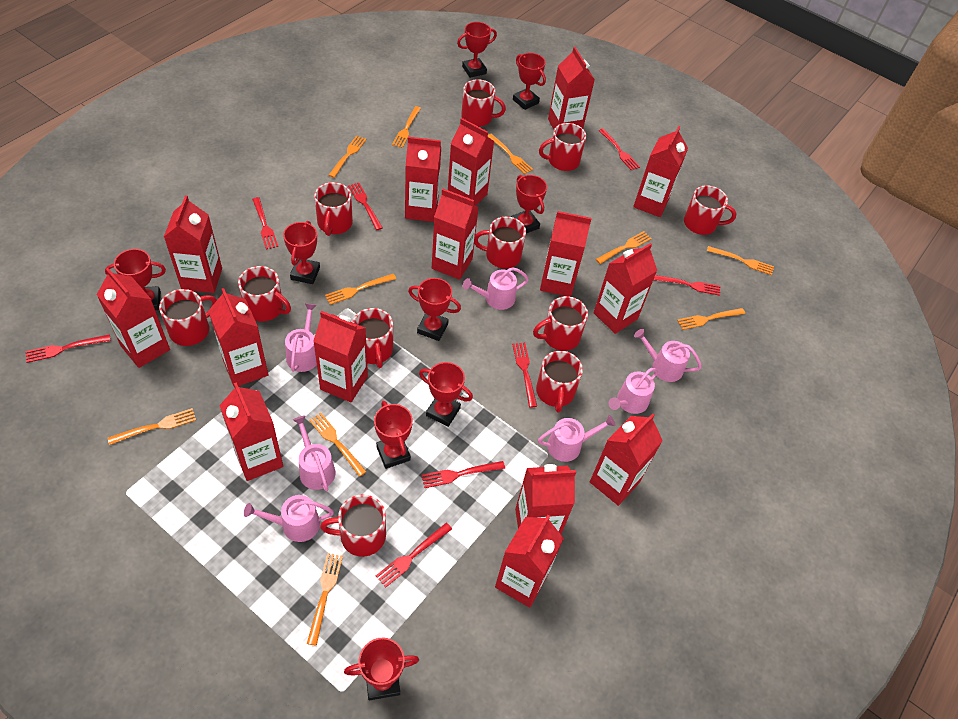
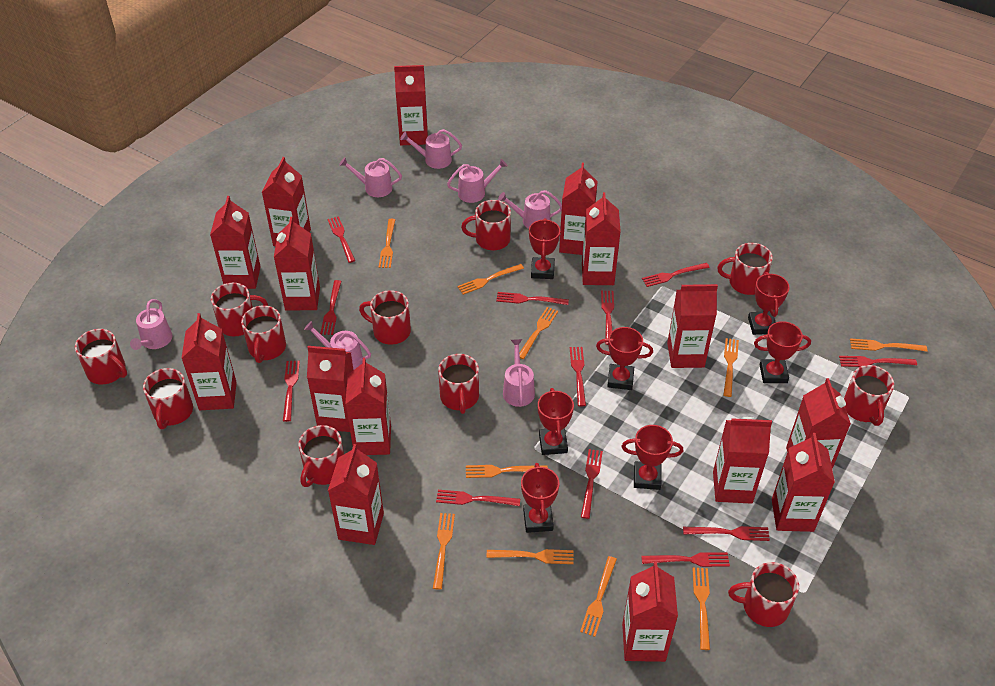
red fork: [25,334,111,363] [252,197,278,249] [348,183,383,230] [376,523,452,588] [421,461,505,488] [512,343,537,407] [598,129,640,170] [654,275,720,296] = 8 -> [283,361,300,422] [320,280,341,335] [327,216,355,263] [436,490,520,506] [496,292,569,305] [570,347,586,407] [581,449,603,519] [601,291,614,345] [641,552,730,567] [642,263,710,287] [683,526,770,541] [839,356,917,367] = 12
red trophy: [105,249,166,310] [283,221,320,284] [344,638,419,700] [374,401,413,469] [408,278,461,341] [419,362,473,427] [457,22,497,78] [511,175,547,233] [513,53,546,110] = 9 -> [521,463,559,533] [529,218,560,279] [538,388,574,455] [596,327,653,390] [622,425,683,490] [748,272,790,335] [754,321,811,383] = 7

